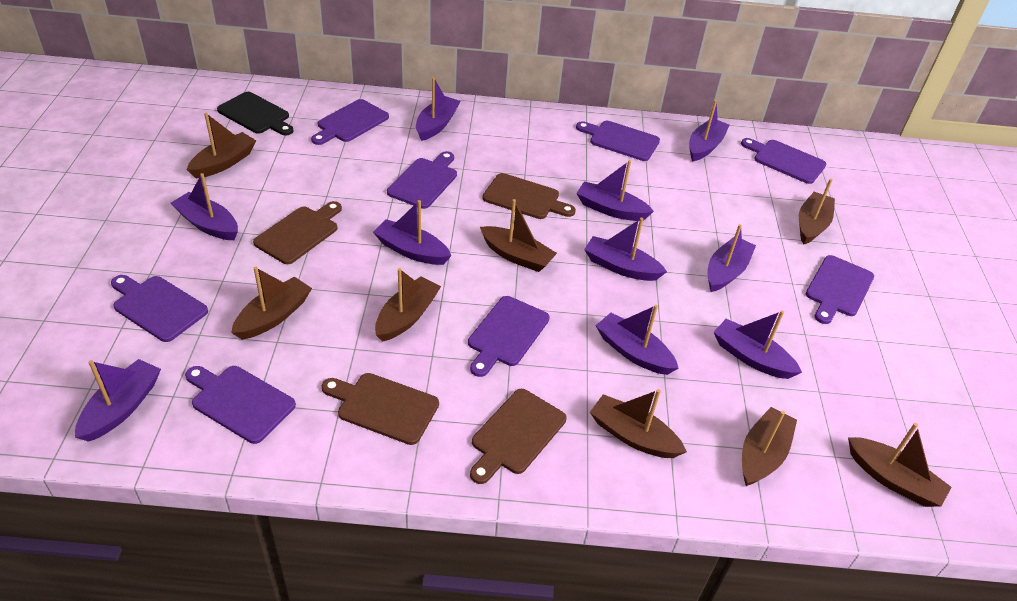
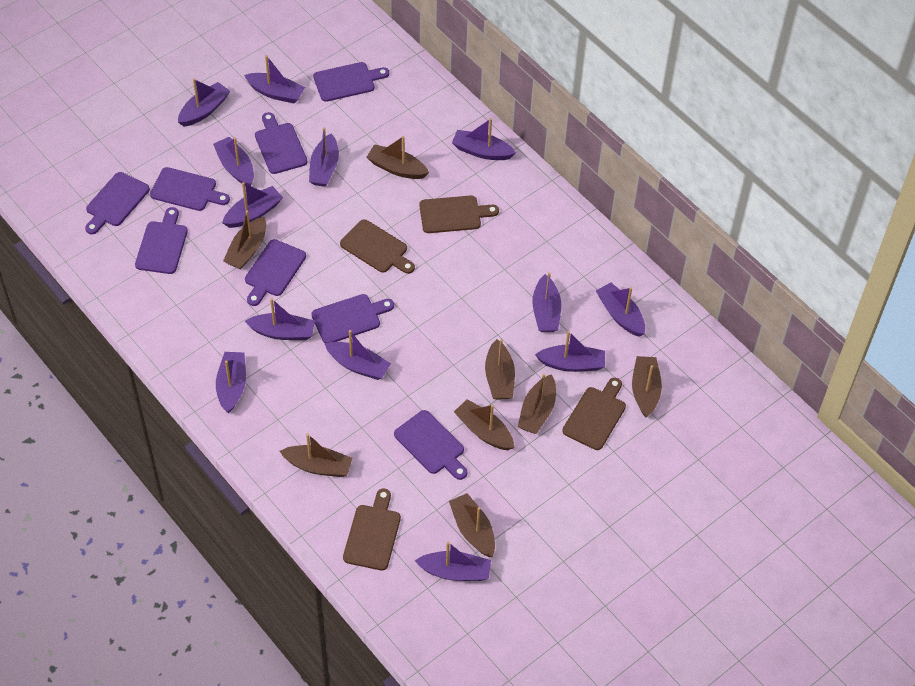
black cutting board: [217,92,294,135] = 1 -> none = 0
purple boat: [75,359,161,442] [171,173,238,240] [373,200,451,265] [416,77,460,141] [576,160,654,221] [584,218,667,281] [595,305,679,375] [689,100,729,161] [708,224,756,292] [714,310,802,379] = 10 -> [178,79,230,127] [213,137,254,186] [216,352,246,413] [222,182,283,228] [244,55,305,103] [245,298,315,340] [309,127,339,187] [325,330,391,380] [415,542,491,581] [452,118,516,160] [532,272,561,332] [535,331,605,372] [596,282,645,337] = 13

